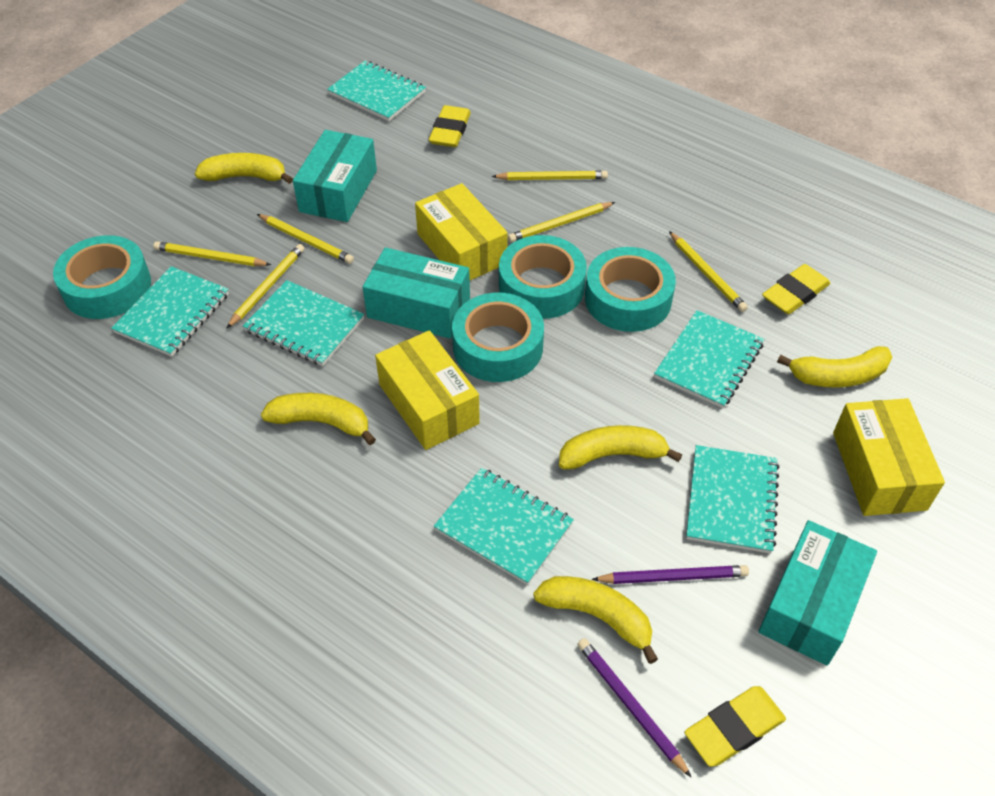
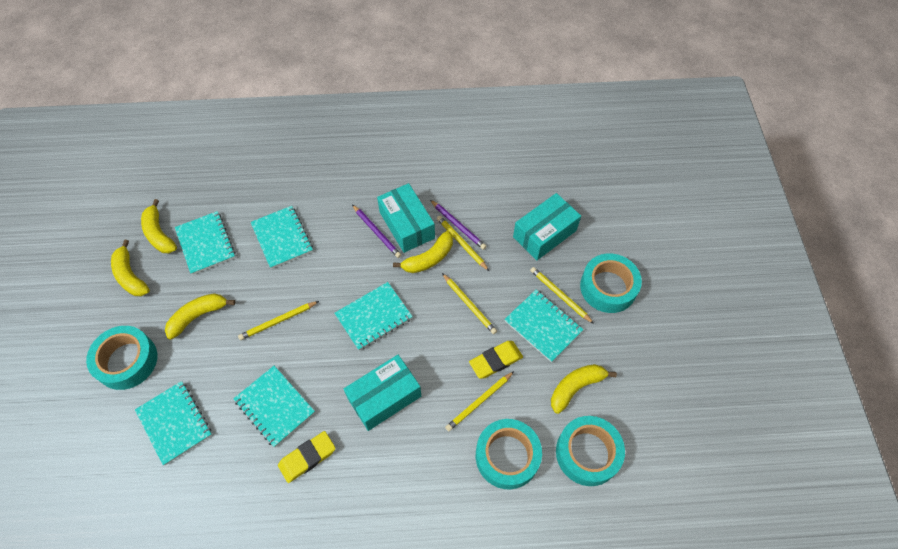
yellow box: [375,330,480,450] [415,183,508,280] [833,398,945,516] = 3 -> none = 0
yellow eraser: [429,105,471,147] [684,686,786,767] [762,264,831,314] = 3 -> [278,431,336,483] [469,341,523,379] = 2
yellow pencil: [153,241,271,266] [227,244,304,328] [257,214,354,264] [492,171,608,180] [508,202,615,242] [669,231,748,312] = 6 -> [238,301,319,340] [437,216,489,271] [442,273,497,334] [445,371,514,431] [530,267,594,324] = 5

